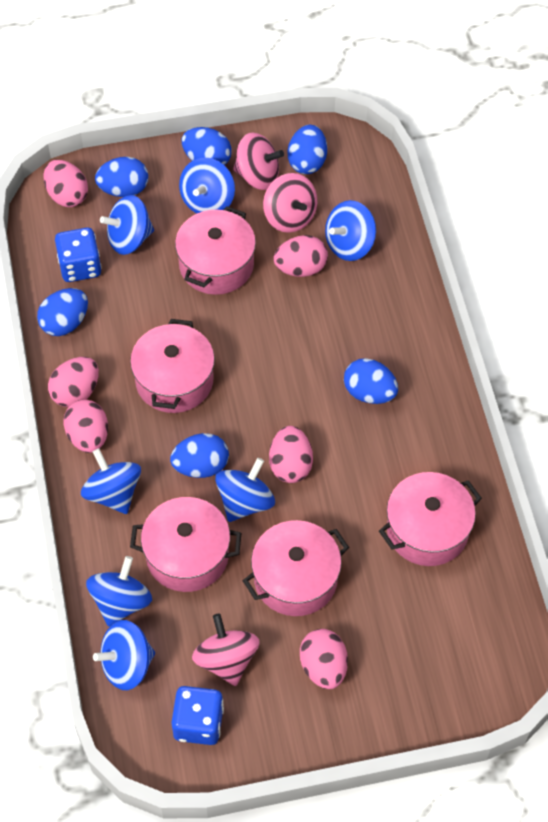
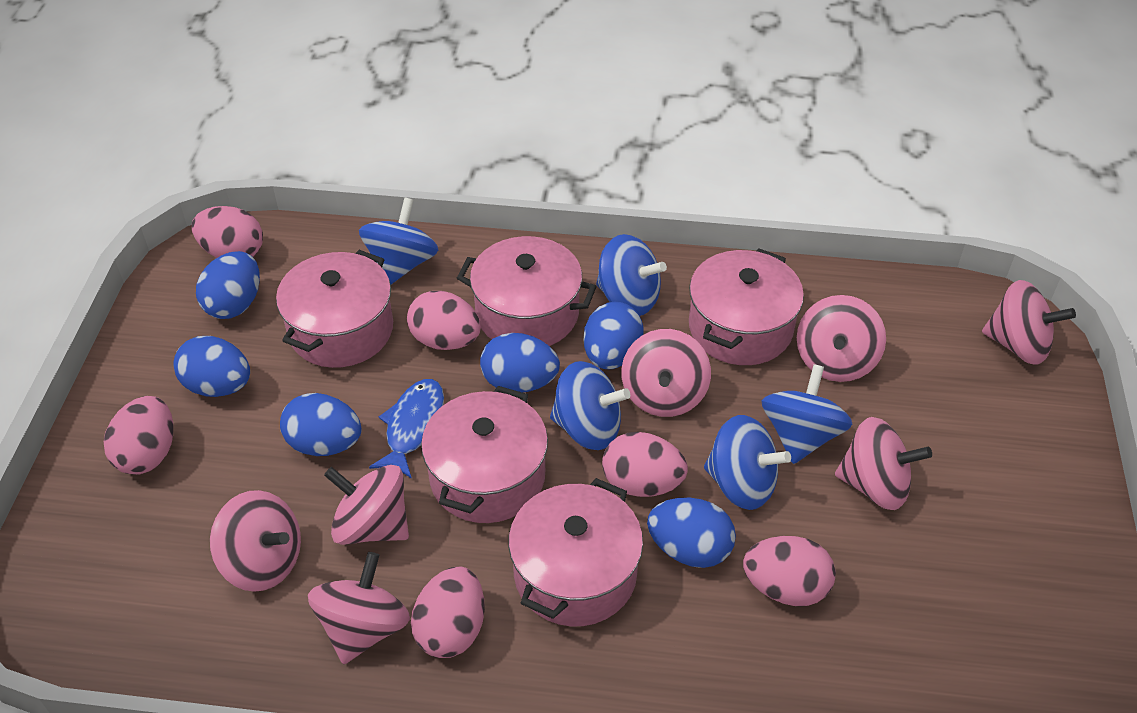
blue dice: [55,228,102,282] [171,686,224,745] = 2 -> none = 0
blue fish: none = 0 -> [369,379,444,479] = 1
blue spinning top: [81,448,141,514] [86,556,152,627] [93,620,155,690] [100,195,154,255] [179,158,235,213] [215,458,275,522] [325,200,376,261] = 7 -> [359,198,438,285] [550,361,630,450] [596,234,667,316] [704,415,791,510] [762,364,852,464] = 5
pink spinning top: [192,614,260,686] [233,132,284,190] [263,173,317,233] = 3 -> [210,490,301,592] [308,552,410,664] [324,465,409,545] [621,329,711,417] [797,295,886,382] [835,417,932,510] [982,280,1076,365] = 7

